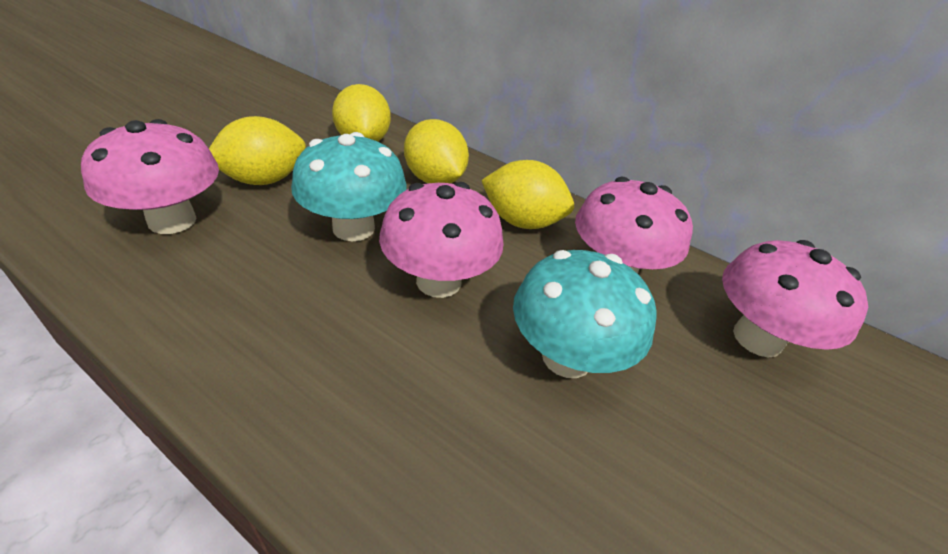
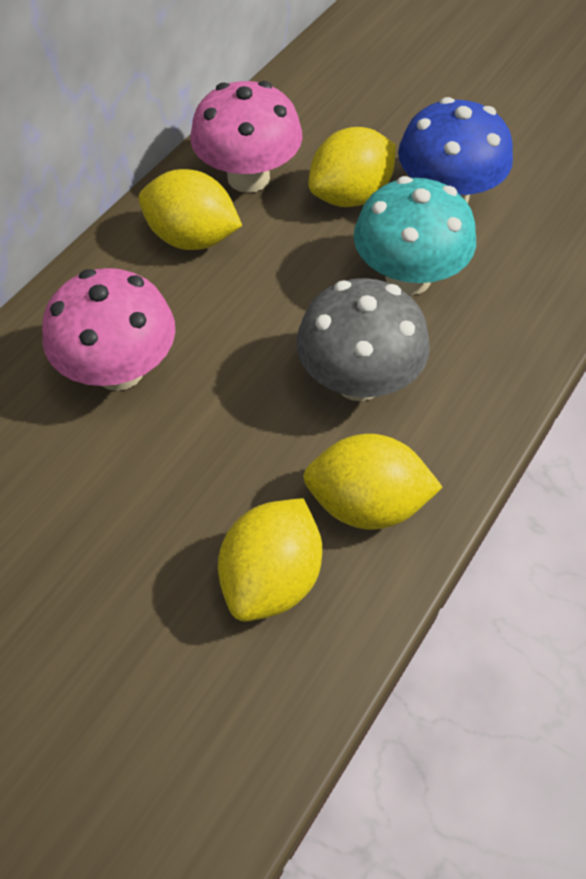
blue mushroom: none = 0 -> [398,97,513,204] = 1
grey mushroom: none = 0 -> [296,278,430,401] = 1
pink mushroom: [81,119,219,234] [379,182,504,298] [575,177,693,274] [722,240,868,358] = 4 -> [42,268,175,391] [190,81,302,193] = 2
turquoise mushroom: [291,132,407,241] [513,250,657,378] = 2 -> [354,176,476,295] = 1

